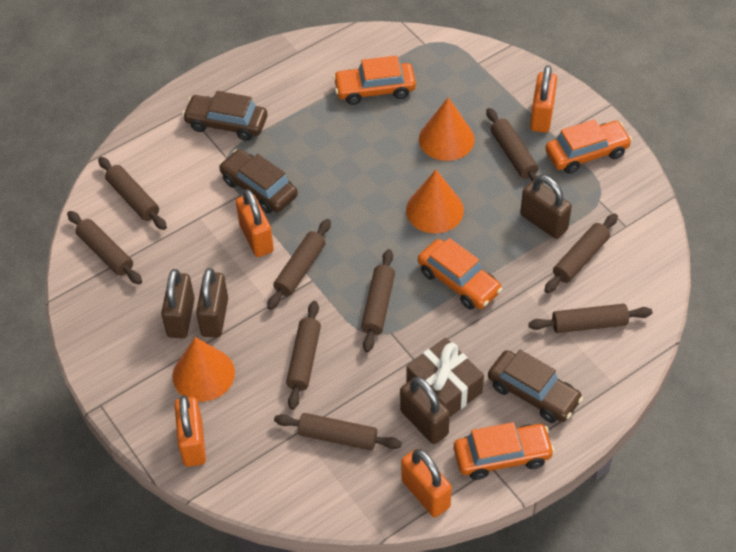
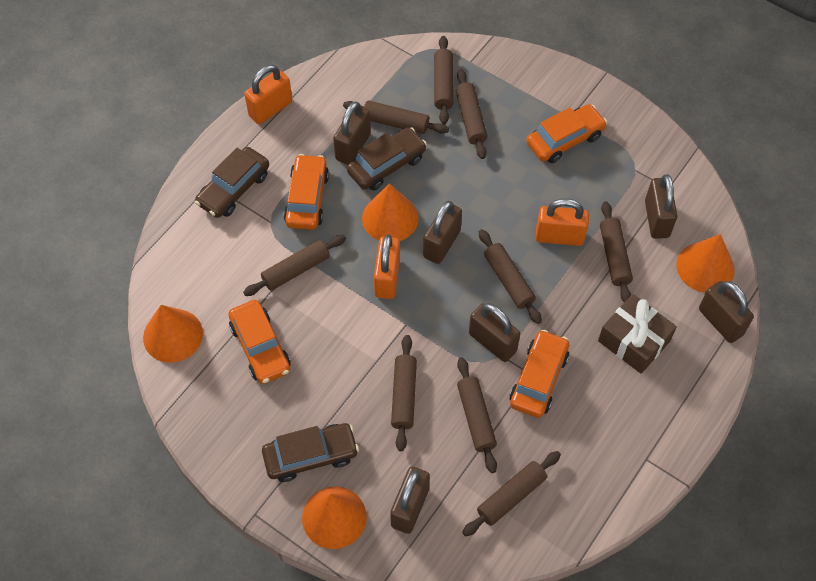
brown padlock: [161,269,195,338] [196,268,228,338] [400,377,450,444] [520,175,572,239] = 4 -> [333,101,371,165] [390,467,430,534] [423,201,462,264] [469,303,520,362] [645,174,677,239] [699,281,754,343] = 6
orange cone: [173,337,235,402] [406,170,464,233] [419,98,475,161] = 3 -> [143,305,203,363] [302,487,366,549] [362,183,419,241] [676,234,735,293] = 4
orange padlock: [175,395,206,467] [236,189,274,257] [401,448,452,517] [530,65,557,133] = 4 -> [244,65,292,124] [374,235,400,299] [536,199,589,246] = 3

